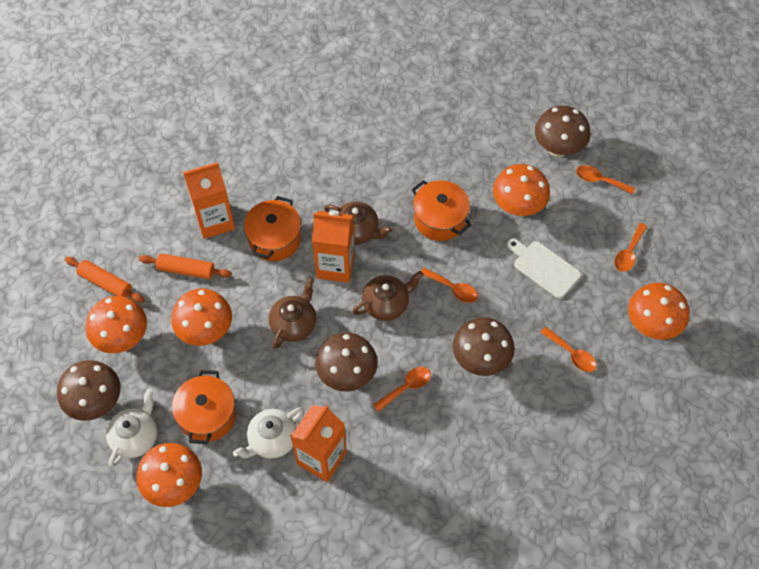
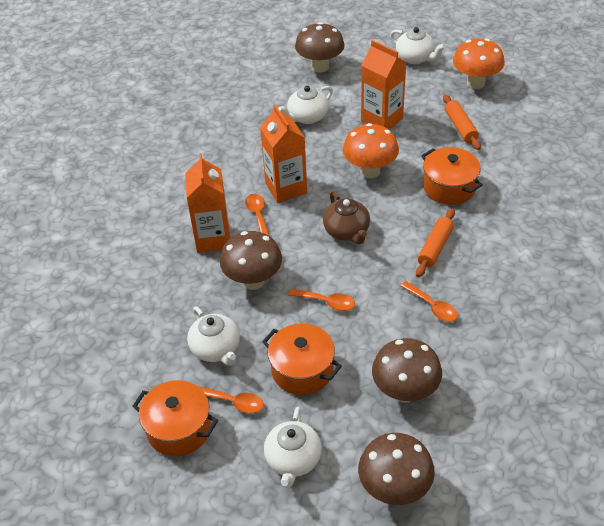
brown teapot: [269,277,317,349] [324,202,392,245] [352,271,423,321] = 3 -> [323,192,370,244] = 1
orange mushroom: [86,296,147,353] [137,443,202,507] [171,289,232,346] [493,164,550,216] [628,283,689,340] = 5 -> [343,123,399,178] [453,39,505,89] = 2
orange spoon: [373,367,431,412] [421,267,478,303] [540,327,597,372] [576,165,635,194] [614,223,647,272] = 5 -> [198,386,264,413] [245,194,270,236] [288,289,355,311] [401,281,458,322] = 4
white cutting board: [507,238,581,299] = 1 -> none = 0
white teapot: [106,389,157,467] [233,407,304,459] = 2 -> [187,306,240,366] [264,407,322,488] [278,86,333,124] [390,27,446,64] = 4

